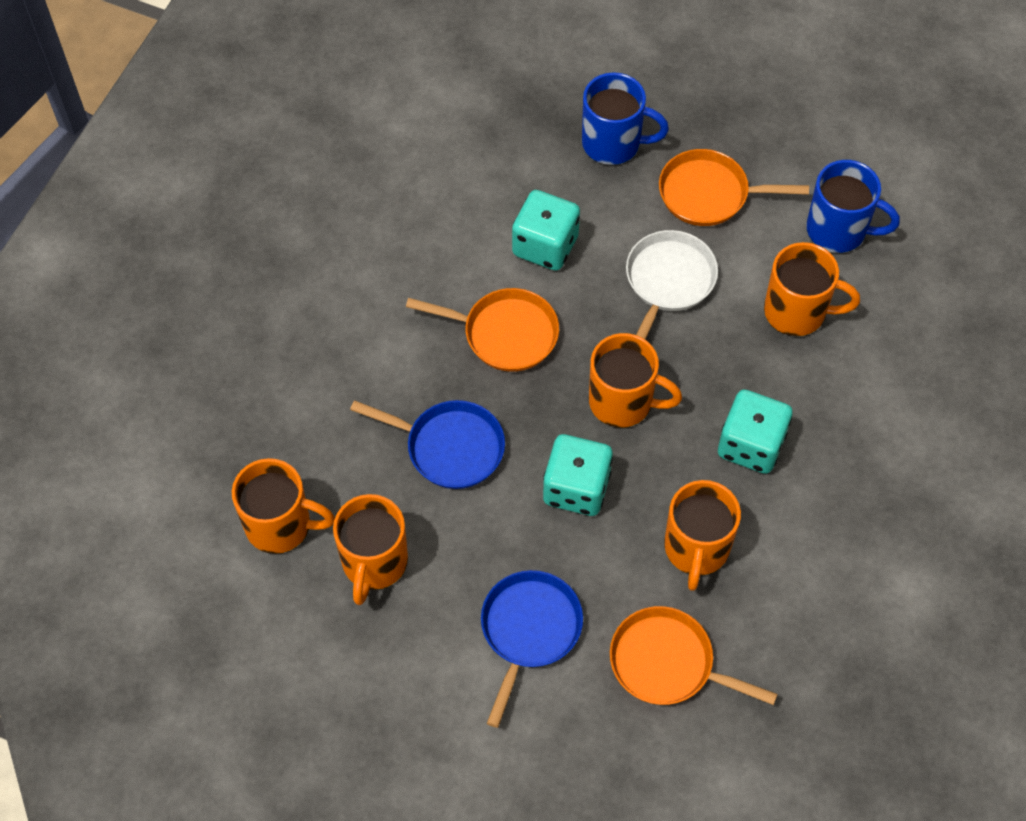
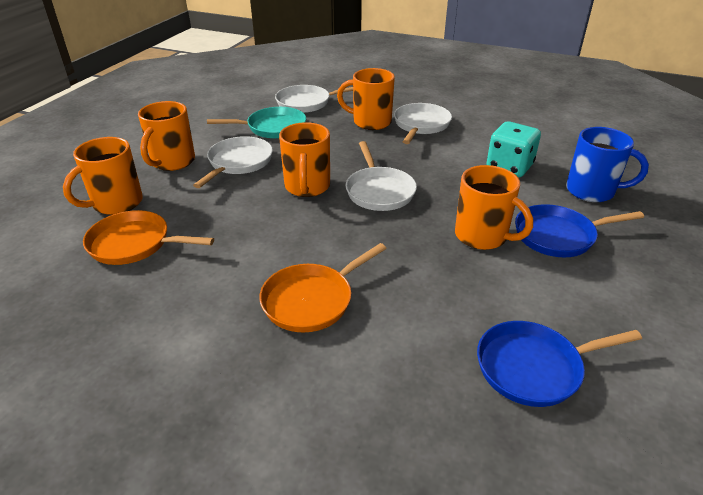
blue mug: [582,72,669,165] [806,160,900,253] = 2 -> [566,127,649,202] = 1
orange pan: [406,288,559,372] [610,606,778,705] [659,149,809,226] = 3 -> [83,210,214,265] [259,243,387,332] = 2
turquoise dice: [512,190,580,271] [543,434,613,516] [718,389,793,474] = 3 -> [486,121,541,177] = 1
turquoise pan: none = 0 -> [207,107,306,139] = 1
white pan: [626,230,718,340] = 1 -> [193,136,273,188] [275,85,353,113] [346,141,417,211] [394,103,452,144] = 4

